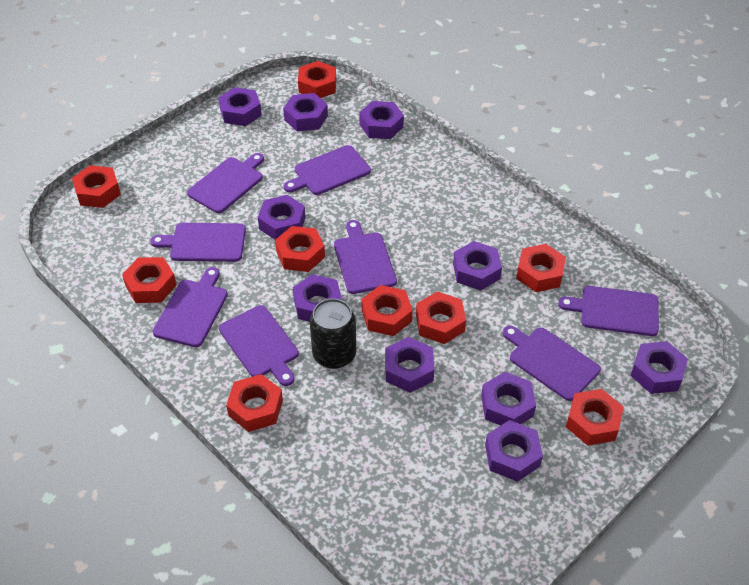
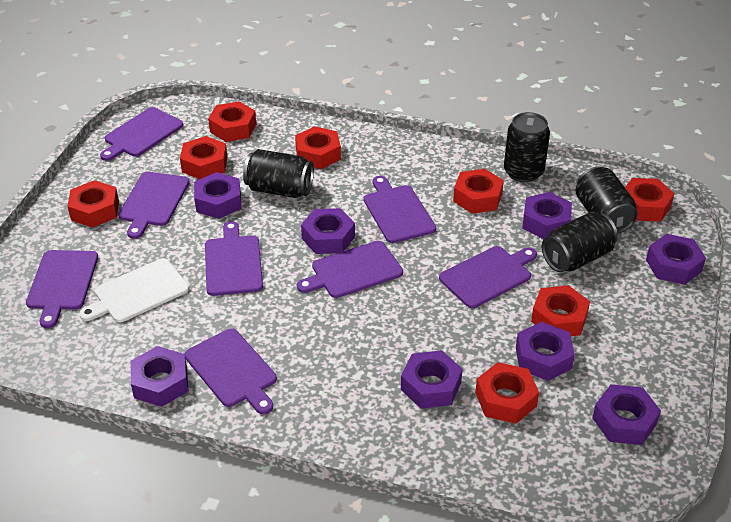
black can: [310,298,356,369] = 1 -> [243,149,314,198] [504,112,550,183] [542,211,618,272] [576,167,638,234] = 4
purple nut: [218,87,262,126] [258,195,306,240] [283,93,328,132] [293,274,342,322] [359,101,404,139] [385,337,434,393] [453,241,502,291] [481,372,536,425] [485,420,543,482] [630,341,688,394] = 10 -> [131,346,188,407] [194,172,242,219] [301,208,355,254] [401,350,463,409] [516,322,575,381] [522,192,572,239] [592,384,661,445] [646,234,706,285] = 8
red nut: [72,165,121,208] [122,257,177,303] [226,374,283,432] [275,226,325,272] [298,61,336,98] [362,285,413,336] [416,291,466,344] [516,244,566,292] [566,389,624,446] = 9 -> [67,180,119,228] [180,136,227,179] [208,101,256,142] [295,126,341,169] [453,169,504,214] [475,362,539,424] [531,285,590,336] [625,178,675,222] = 8
white cutting board: none = 0 -> [79,258,189,323] = 1

